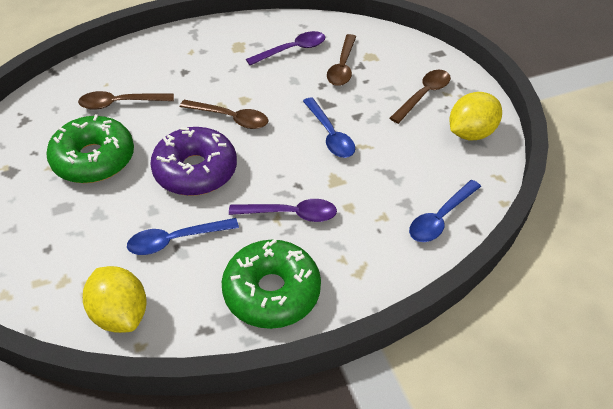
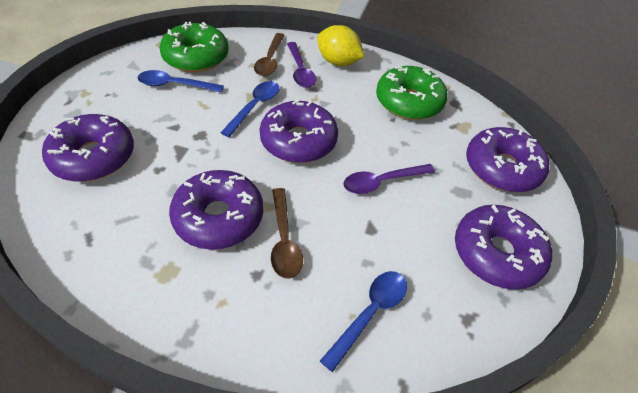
brown spoon: [78,91,174,110] [180,100,269,129] [327,34,356,86] [390,70,451,124] = 4 -> [254,33,285,76] [271,188,303,279] = 2
purple donut: [150,127,237,196] = 1 -> [42,114,134,182] [169,170,263,250] [260,100,338,163] [455,205,552,290] [466,127,550,192] = 5
yellow lemon: [83,266,147,333] [450,92,502,140] = 2 -> [317,25,364,66] = 1

